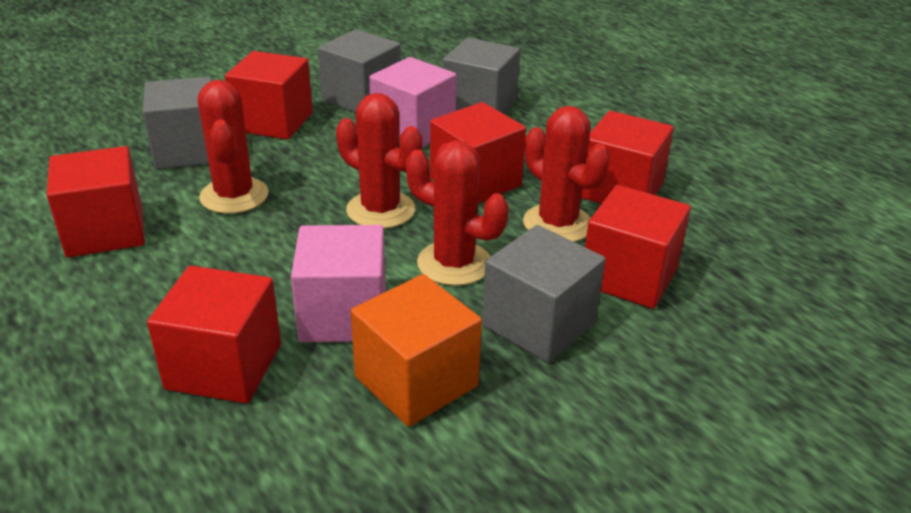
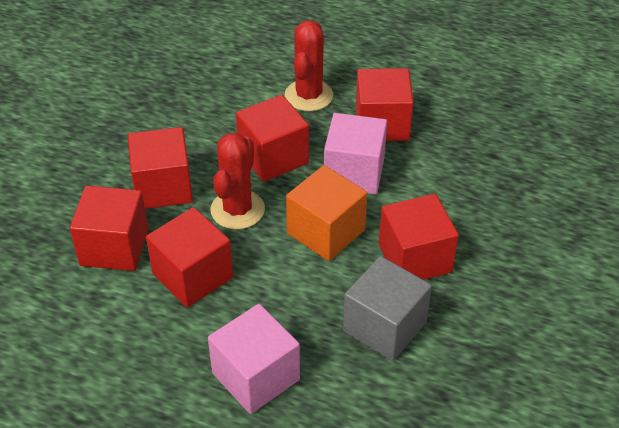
grey cube: [143,77,212,169] [318,29,401,113] [443,38,520,114] [482,225,606,363] = 4 -> [343,256,432,361] = 1
red cactus: [198,80,269,214] [336,93,422,229] [406,140,509,286] [523,106,610,242] = 4 -> [211,133,265,230] [285,20,333,112] = 2

